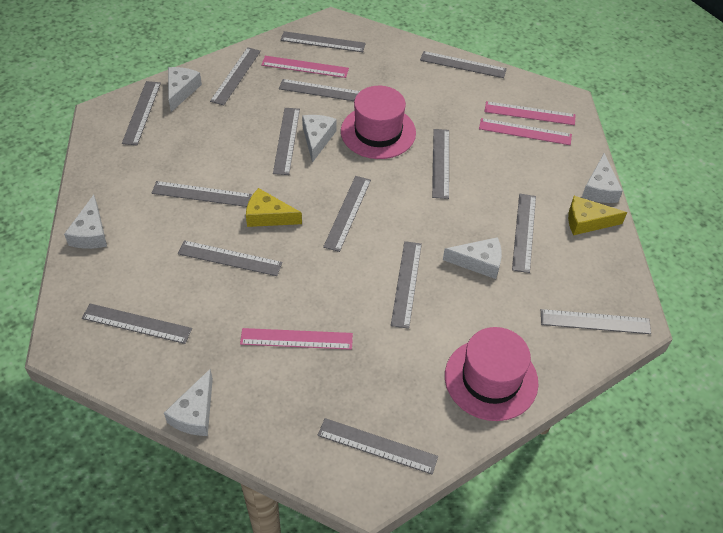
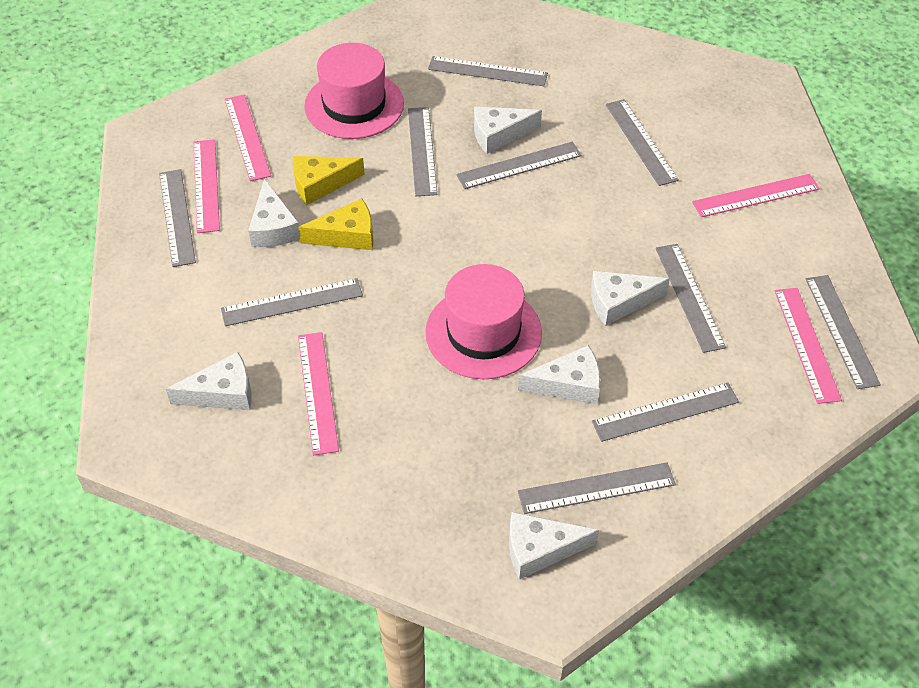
grey ruler: [82,304,192,344] [122,81,161,145] [152,181,252,207] [178,240,282,276] [210,47,261,105] [273,108,300,175] [279,79,360,101] [280,31,366,52] [318,418,438,474] [323,176,371,252] [391,241,422,329] [420,51,507,78] [432,129,449,199] [512,194,536,273] [541,309,651,334] = 15 -> [159,169,196,267] [221,278,363,326] [408,107,437,196] [428,56,548,86] [456,142,581,189] [518,462,676,514] [592,382,739,442] [606,99,679,186] [656,244,726,353] [806,275,881,389] = 10
pink ruler: [240,328,353,350] [261,56,349,78] [479,118,572,145] [484,101,576,125] = 4 -> [194,139,220,233] [225,94,271,181] [298,332,339,455] [692,174,820,217] [775,288,842,404] = 5

